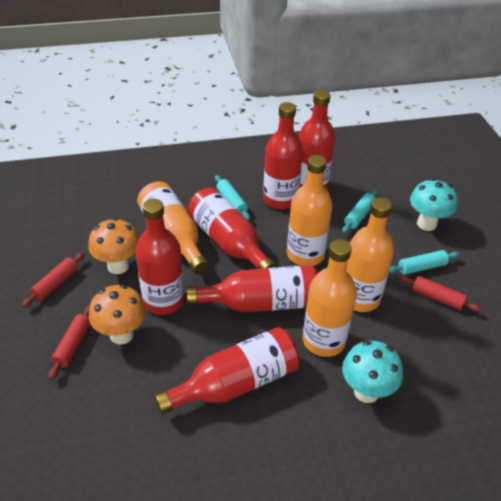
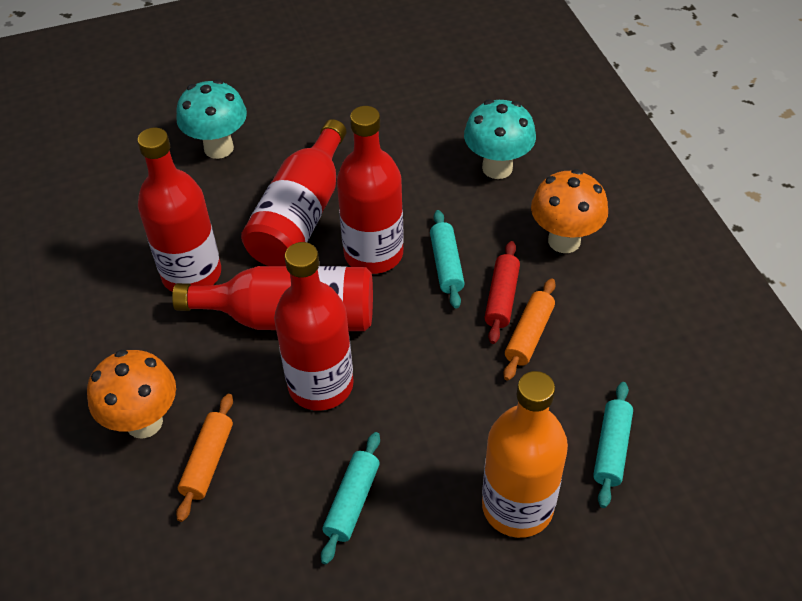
orange bottle: [137,181,209,275] [287,155,333,266] [303,239,357,357] [347,197,394,312] = 4 -> [482,371,568,538] = 1
orange rolling pin: none = 0 -> [176,394,233,522] [503,278,556,381] = 2
red bottle: [135,199,185,315] [154,327,300,415] [186,265,317,312] [188,188,277,269] [263,102,303,209] [299,90,335,189] = 6 -> [137,128,221,292] [172,266,373,331] [241,119,347,266] [274,242,354,411] [337,106,404,274] = 5
red rolling pin: [22,252,85,308] [49,305,91,380] [399,275,482,312] = 3 -> [484,241,520,344] = 1

